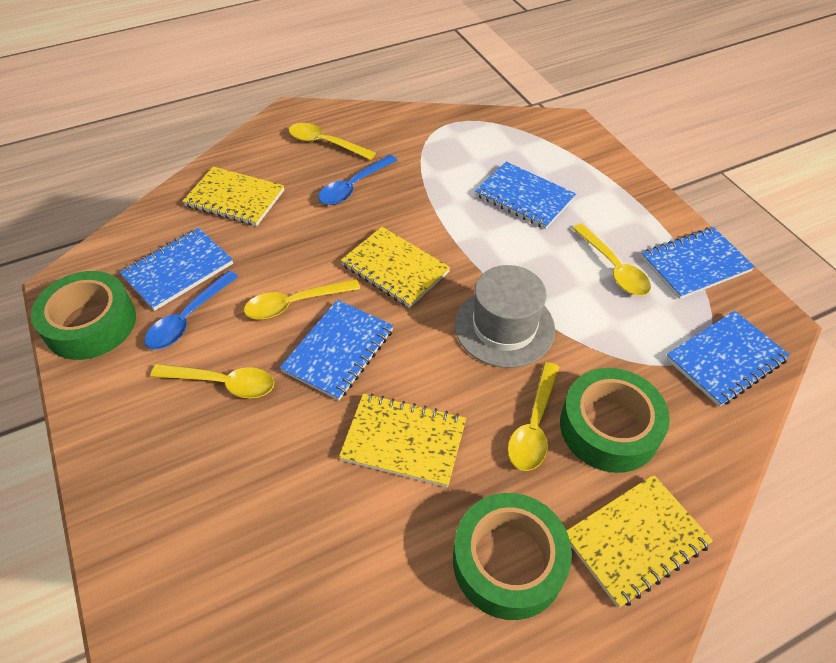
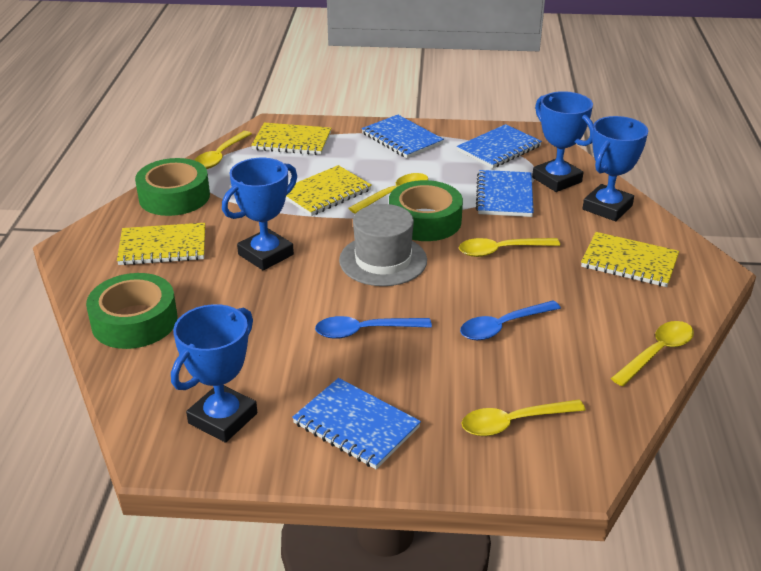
blue notebook: [120,228,233,311] [280,300,393,401] [475,162,576,229] [641,227,755,299] [666,310,790,407] = 5 -> [292,378,421,469] [361,115,444,158] [457,124,542,169] [476,170,534,217] = 4
blue trophy: none = 0 -> [171,304,257,443] [222,158,297,270] [532,91,594,192] [582,116,648,221] = 4

